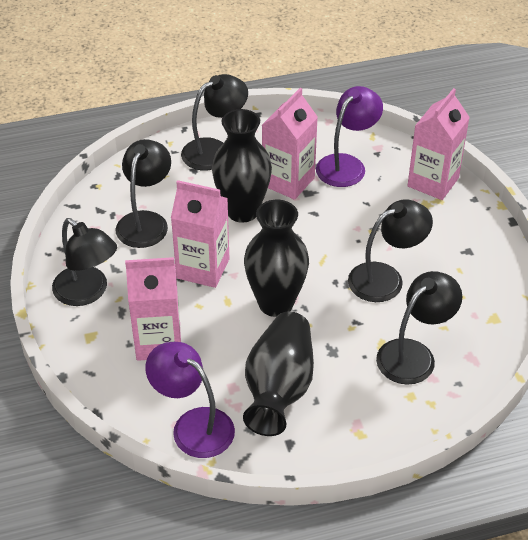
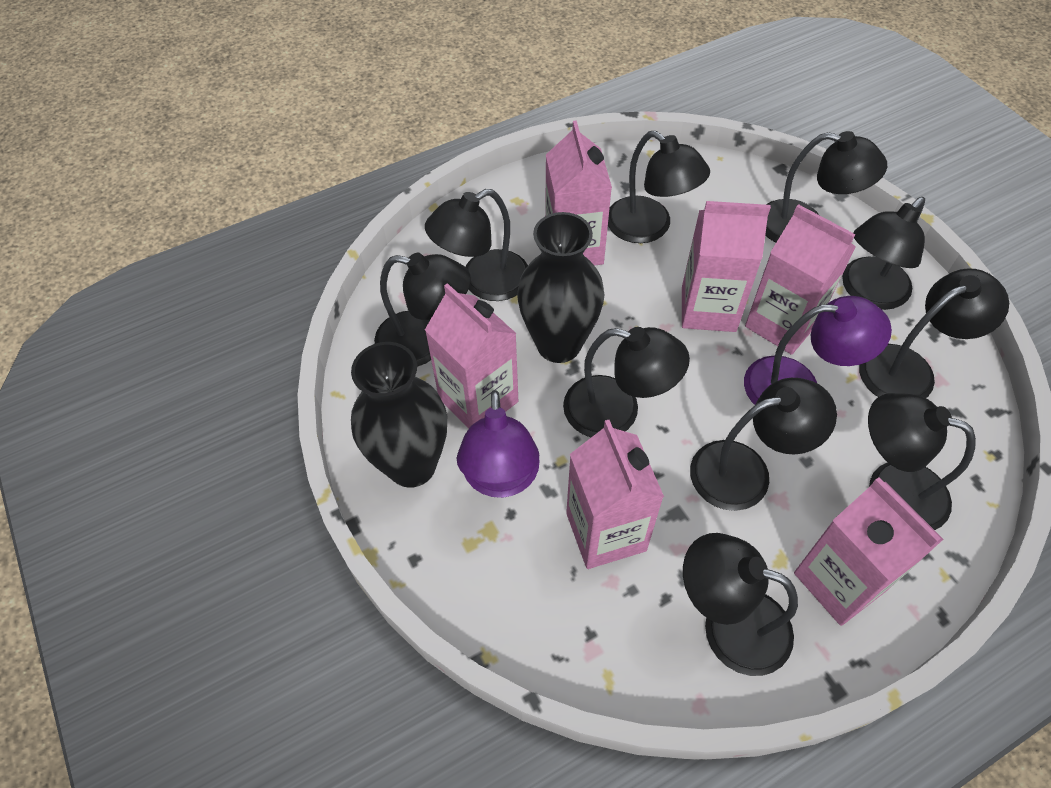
black lamp: [52,218,117,306] [116,139,171,248] [181,74,248,171] [348,200,433,302] [376,271,462,385] = 5 -> [374,253,471,367] [425,189,528,301] [563,327,690,437] [608,131,710,243] [683,533,798,676] [690,378,837,511] [765,131,887,242] [842,197,925,310] [859,268,1009,398] [868,393,976,530] = 10
black vase: [212,109,272,223] [243,312,314,436] [244,200,309,317] = 3 -> [351,342,447,488] [517,212,604,363] = 2
pink carton: [125,257,181,361] [171,180,229,288] [262,88,318,200] [407,88,470,200] = 4 -> [425,283,518,429] [545,120,612,266] [566,420,664,569] [682,201,771,332] [745,204,856,355] [794,477,944,626] = 6

